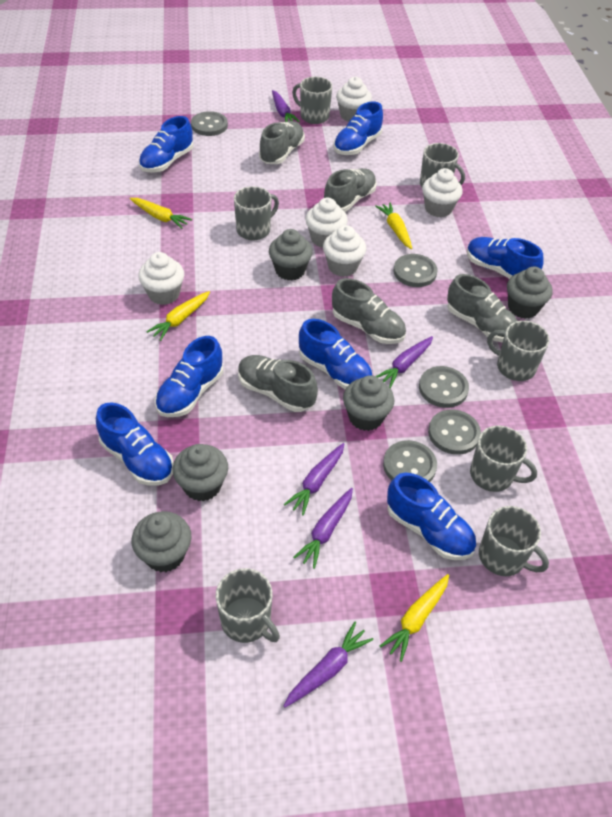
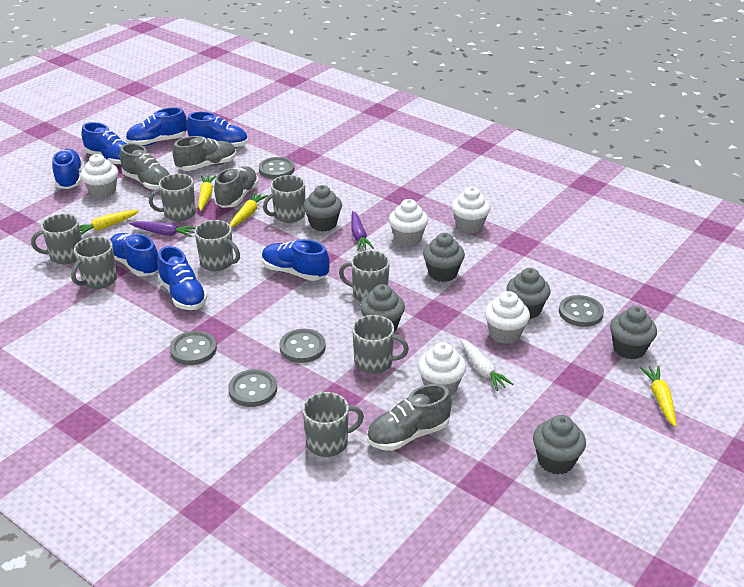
grey cupcake: [132,511,192,572] [172,444,228,501] [269,229,313,281] [343,375,394,431] [507,267,552,319] = 5 -> [303,185,342,232] [360,284,405,333] [423,233,465,282] [506,268,550,319] [533,415,586,474] [610,306,657,359] = 6
grey mug: [216,568,280,643] [234,186,279,240] [292,77,332,124] [420,143,465,187] [470,426,537,492] [479,506,549,576] [487,321,550,381] = 7 -> [31,214,82,264] [71,236,117,289] [149,174,196,221] [195,220,240,271] [263,175,305,223] [303,392,364,457] [339,250,390,302] [352,315,409,374] = 8
grey shoe: [238,355,318,412] [259,121,305,164] [324,168,377,212] [332,278,406,344] [447,274,518,342] = 5 -> [120,143,171,190] [173,136,236,171] [214,166,259,208] [367,384,452,451] = 4
purple carrot: [272,90,300,123] [284,443,344,516] [284,622,374,707] [293,488,353,569] [376,336,433,388] = 5 -> [129,221,196,237] [351,211,374,250] = 2
white carrot: none = 0 -> [460,338,513,391] = 1

